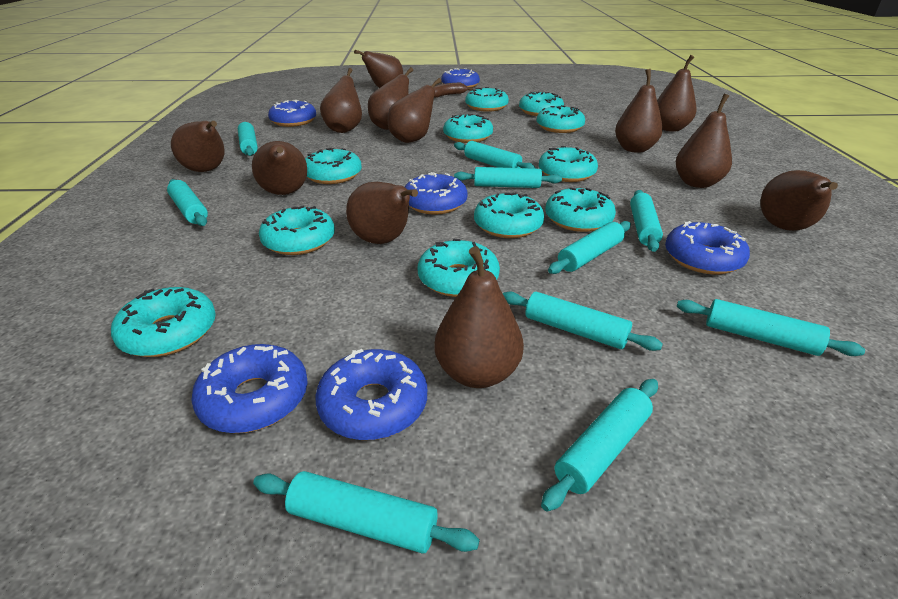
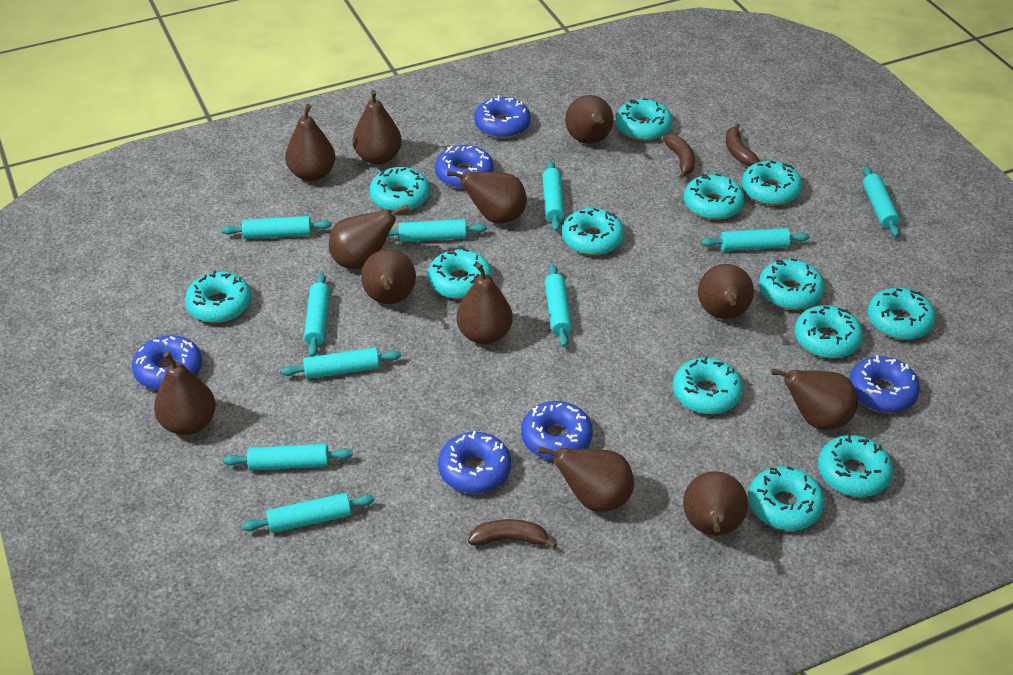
brown banana: [434,83,473,98] = 1 -> [468,519,557,549] [663,134,695,179] [726,123,760,166] = 3
turquoise donut: [111,287,216,357] [259,206,335,255] [305,148,362,184] [418,239,500,297] [443,114,493,143] [465,87,509,112] [474,192,544,238] [519,92,564,116] [537,105,585,133] [539,146,598,182] [545,187,616,232] = 11 -> [185,271,251,323] [370,167,430,212] [428,249,492,299] [562,208,624,255] [616,98,673,141] [673,356,743,414] [684,173,745,220] [742,161,802,205] [748,466,825,530] [759,258,825,309] [795,305,863,358] [818,434,893,497] [868,288,936,340] = 13

